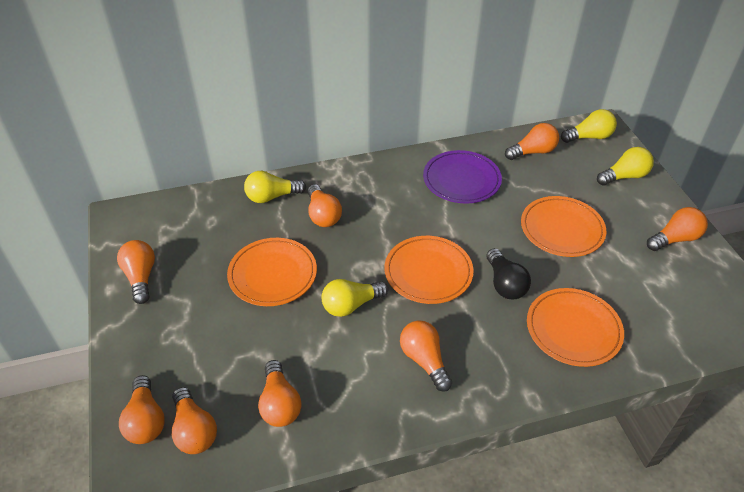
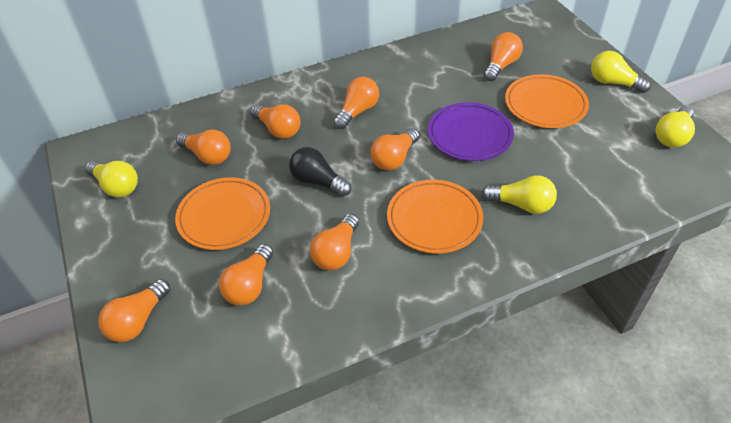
orange plate: [227,238,317,306] [384,236,474,304] [521,196,606,257] [527,288,624,367] = 4 -> [175,177,270,250] [387,180,483,254] [505,74,589,128] = 3

